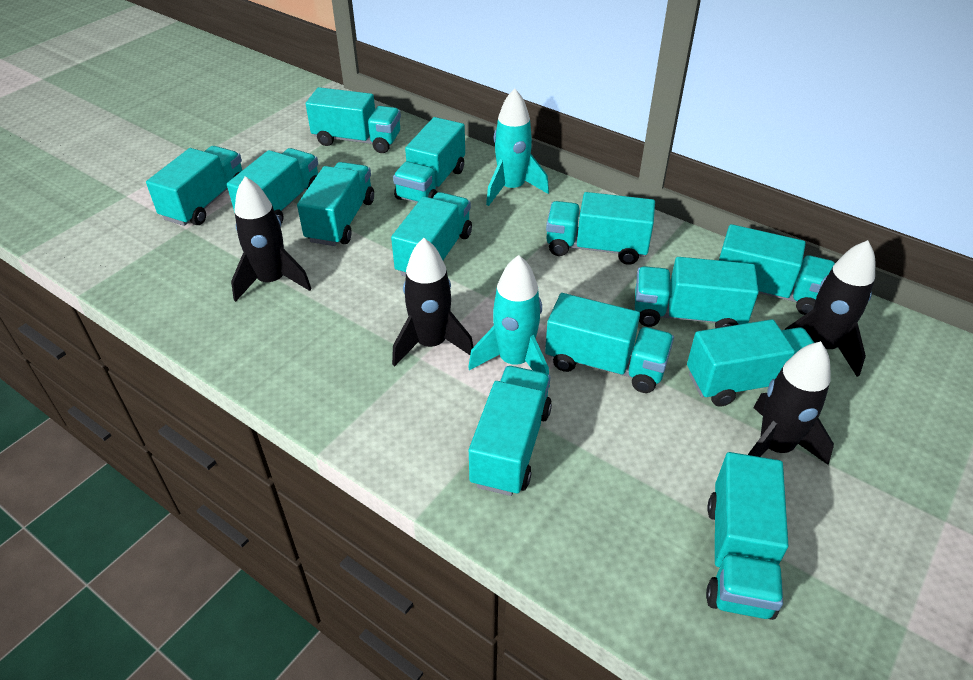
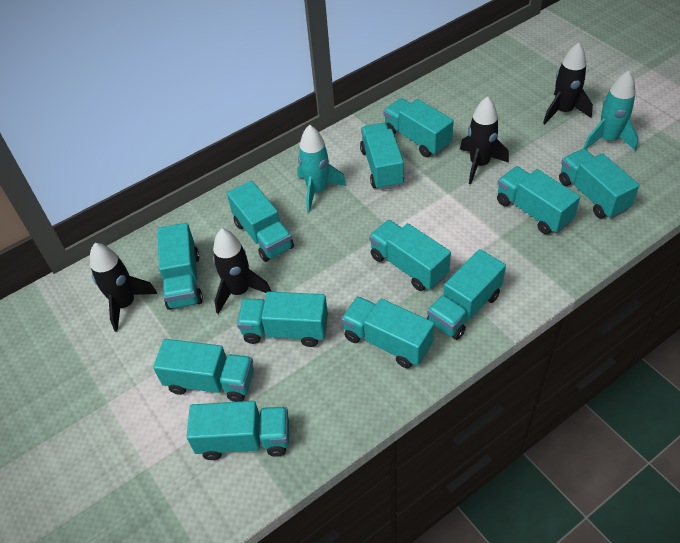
turquoise truck: [146,146,242,226] [227,148,318,224] [297,162,374,246] [306,87,401,153] [391,192,472,277] [393,117,465,203] [469,366,552,496] [545,293,674,393] [546,192,655,265] [635,257,759,328] [687,319,814,407] [706,452,788,620] [719,224,835,315] = 13 -> [153,339,254,402] [158,223,203,310] [187,401,289,460] [227,180,294,262] [237,292,328,347] [341,296,434,368] [360,123,404,190] [369,220,451,291] [384,98,454,157] [427,249,506,340] [497,166,580,234] [559,149,639,219] = 12

